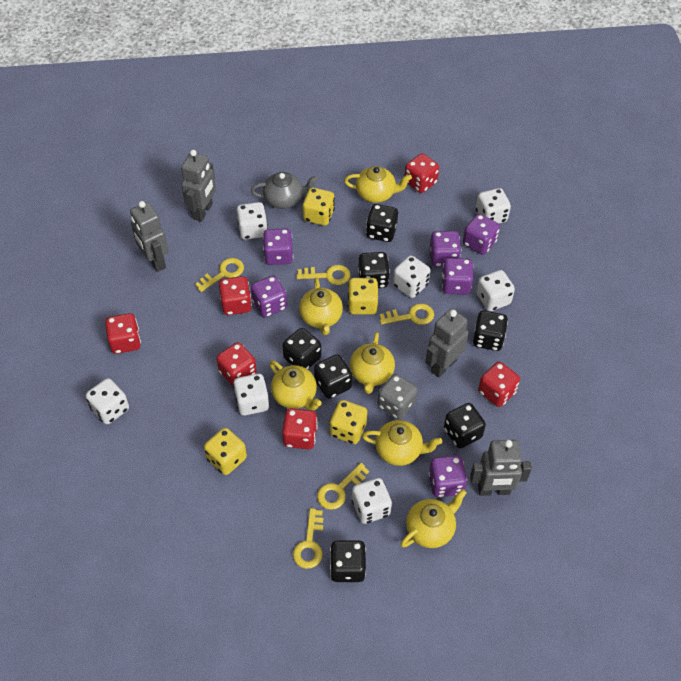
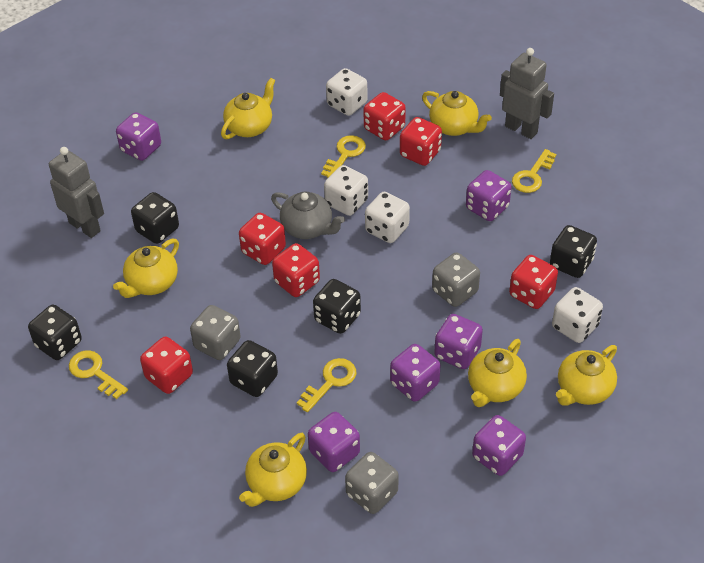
black dice: [282,328,321,369] [314,354,352,399] [330,540,366,582] [358,252,390,288] [366,204,398,242] [444,403,486,448] [473,311,508,351] = 7 -> [28,305,82,360] [131,192,179,244] [227,340,278,397] [313,279,361,334] [550,225,597,278] = 5
grey dice: [378,374,418,420] = 1 -> [190,305,241,360] [345,452,399,514] [432,252,480,307] = 3
grey robot: [130,201,168,272] [181,150,216,222] [425,308,468,378] [470,440,532,496] = 4 -> [49,147,104,238] [500,48,554,139] = 2
white dice: [86,378,129,424] [233,374,270,416] [237,202,268,240] [352,478,392,524] [393,256,430,298] [476,188,511,224] [476,270,515,311] = 7 -> [324,165,368,216] [326,68,368,116] [365,192,410,243] [552,287,603,343] = 4
yellow dice: [204,428,247,475] [303,188,335,226] [330,400,367,444] [348,278,378,314] = 4 -> none = 0
yellow key: [195,258,244,292] [293,508,323,569] [296,265,350,285] [317,463,369,510] [380,303,434,325] = 5 -> [69,350,128,399] [297,358,357,412] [321,135,366,178] [512,149,556,193] = 4

